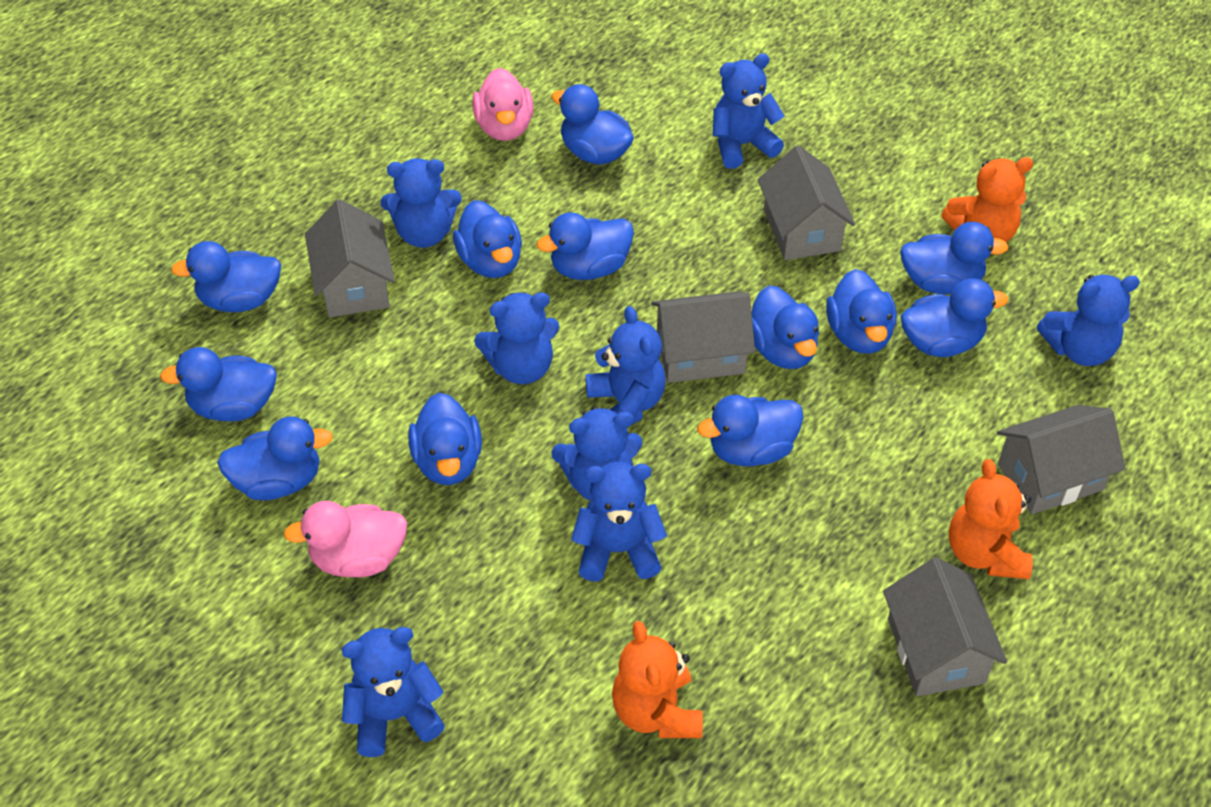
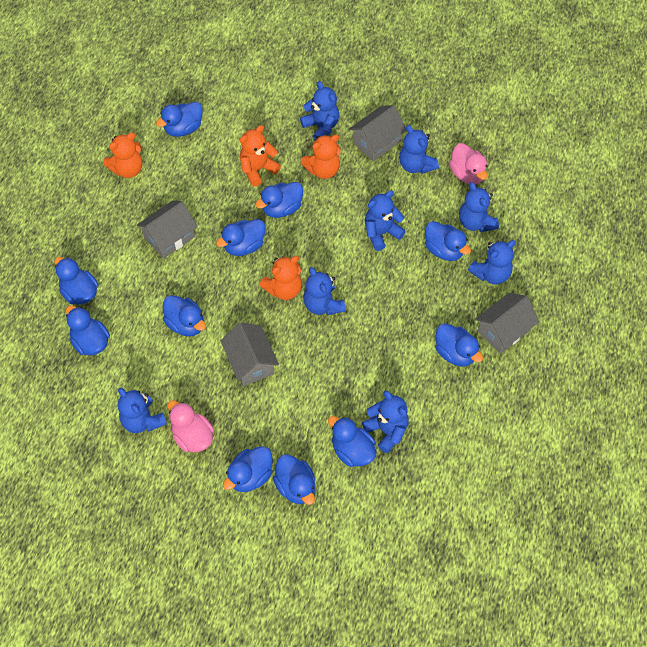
blue duck: [160,347,277,421] [171,241,281,312] [217,416,333,500] [408,393,482,485] [453,200,522,278] [536,213,634,280] [551,84,634,165] [697,395,804,466] [751,285,819,369] [826,269,897,354] [900,222,1009,294] [901,278,1008,357] = 12 -> [54,257,98,305] [66,305,110,355] [156,102,203,137] [163,295,206,336] [216,219,266,256] [223,446,273,492] [255,182,303,218] [273,454,315,505] [328,416,376,467] [425,221,471,261] [435,323,483,367] = 11
grey house: [305,199,395,318] [651,291,755,383] [758,145,855,260] [883,557,1007,696] [997,405,1125,514] = 5 -> [137,200,198,259] [221,323,279,386] [349,105,406,161] [475,293,539,354] = 4
orange teddy bear: [612,621,703,738] [941,157,1033,242] [949,459,1033,579] = 3 -> [103,133,142,178] [240,125,281,186] [259,256,302,300] [301,135,341,179] = 4

